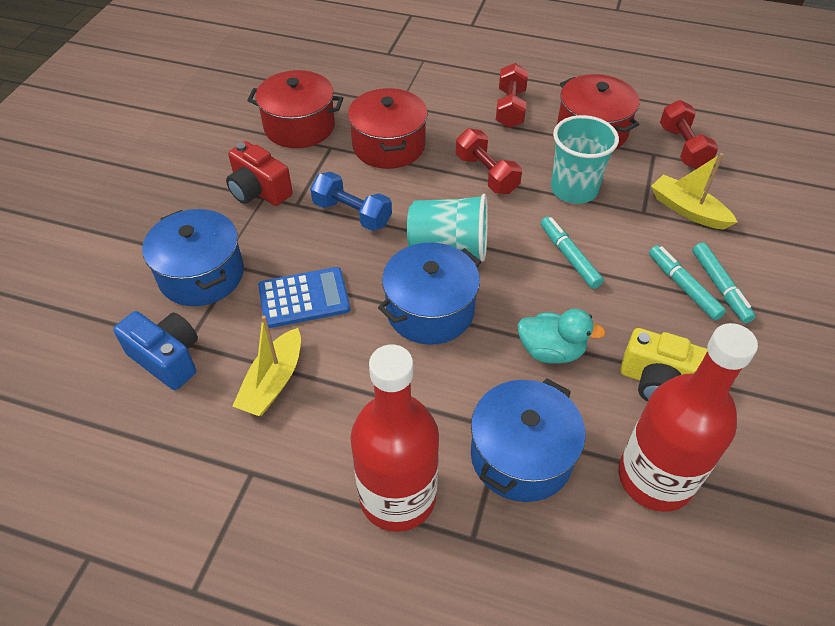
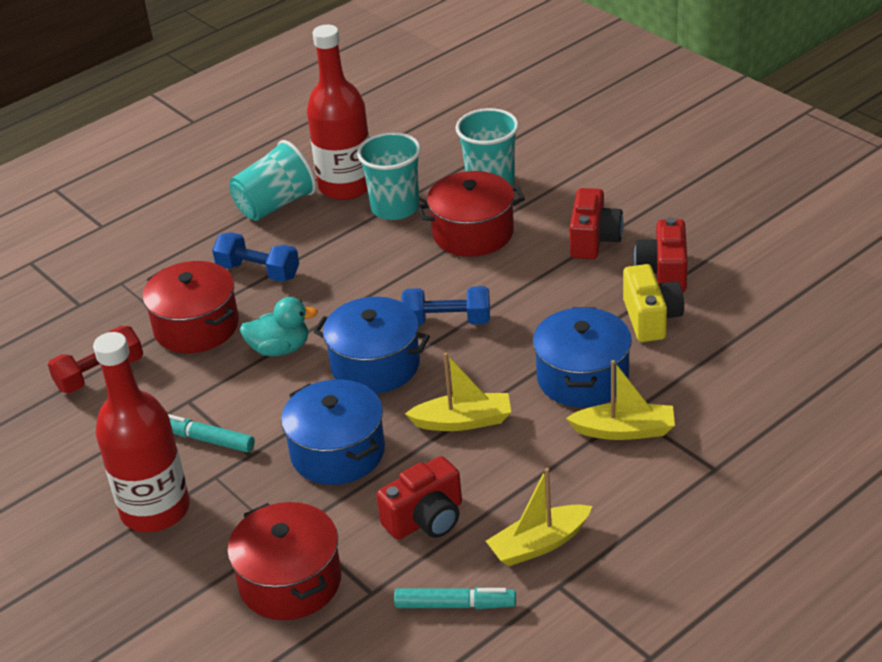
blue calculator: [258,267,350,328] = 1 -> none = 0
blue camera: [113,311,198,390] = 1 -> none = 0
blue dumbbell: [310,172,392,231] = 1 -> [212,232,299,282] [401,286,490,326] = 2
red camera: [226,141,293,206] = 1 -> [377,456,462,540] [569,188,623,259] [634,217,688,292] = 3
red dumbbell: [456,128,522,194] [496,63,528,128] [660,100,719,169] = 3 -> [48,326,143,393] = 1
turquoise cup: [407,194,488,262] [551,115,619,204] = 2 -> [229,140,316,221] [357,132,421,220] [455,108,519,186] = 3
turquoise marker: [541,216,604,289] [649,245,726,321] [692,242,756,323] = 3 -> [168,414,255,453] [394,587,516,609] = 2
yellow boat: [233,315,301,416] [651,153,737,230] = 2 -> [405,353,511,431] [486,468,592,566] [566,360,675,440] = 3

